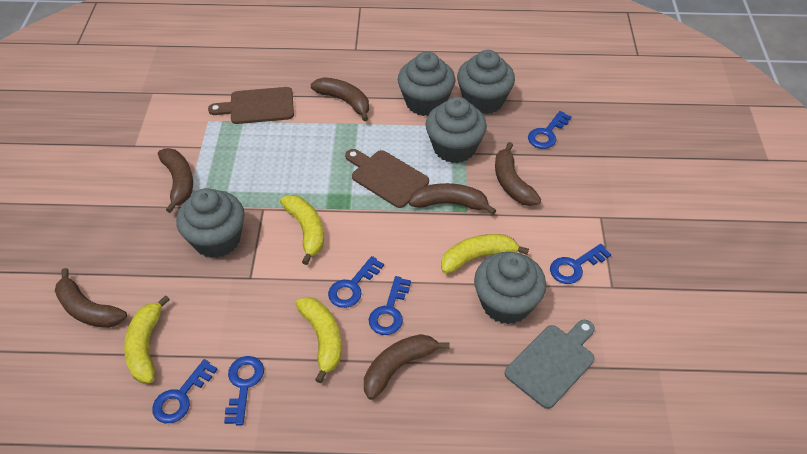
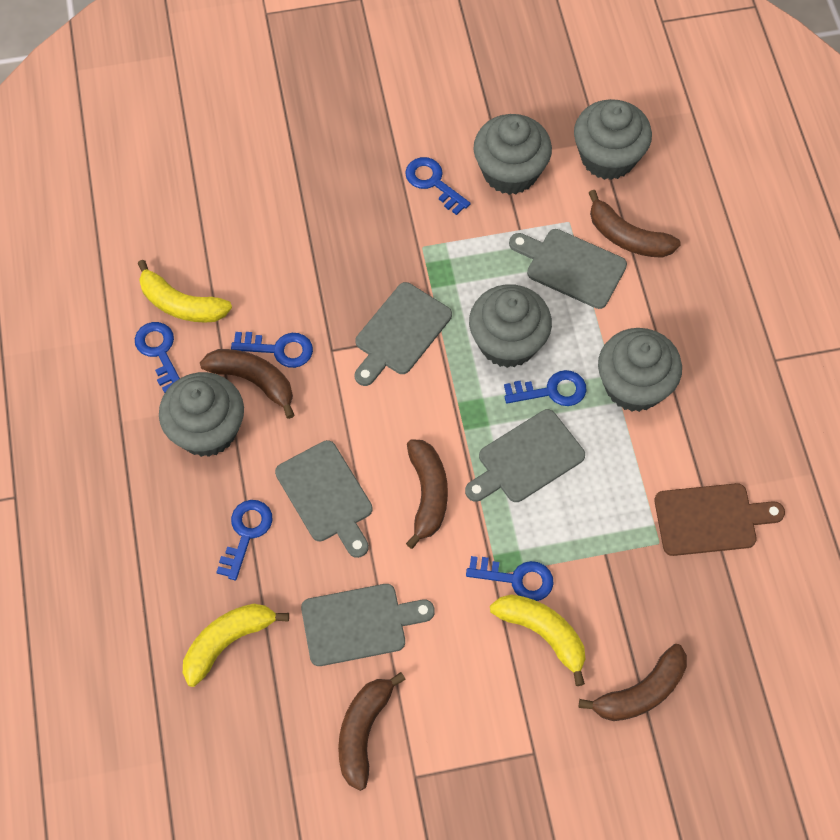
brown banana: [55,268,127,328] [158,148,193,213] [311,77,369,121] [364,334,450,400] [409,183,496,215] [495,142,541,206] = 6 -> [200,349,295,419] [338,672,406,791] [406,439,448,549] [579,644,687,721] [589,190,681,258] = 5
brown cutting board: [208,87,294,124] [345,149,429,208] = 2 -> [654,483,785,556] = 1
grey cutting board: [505,320,595,409] = 1 -> [275,440,373,558] [301,584,435,666] [355,282,452,386] [465,409,585,502] [509,229,627,309] = 5
yellow banana: [124,295,170,383] [280,195,324,265] [296,297,341,383] [441,234,529,274] = 4 -> [137,260,232,323] [183,604,289,687] [490,594,585,686] = 3

